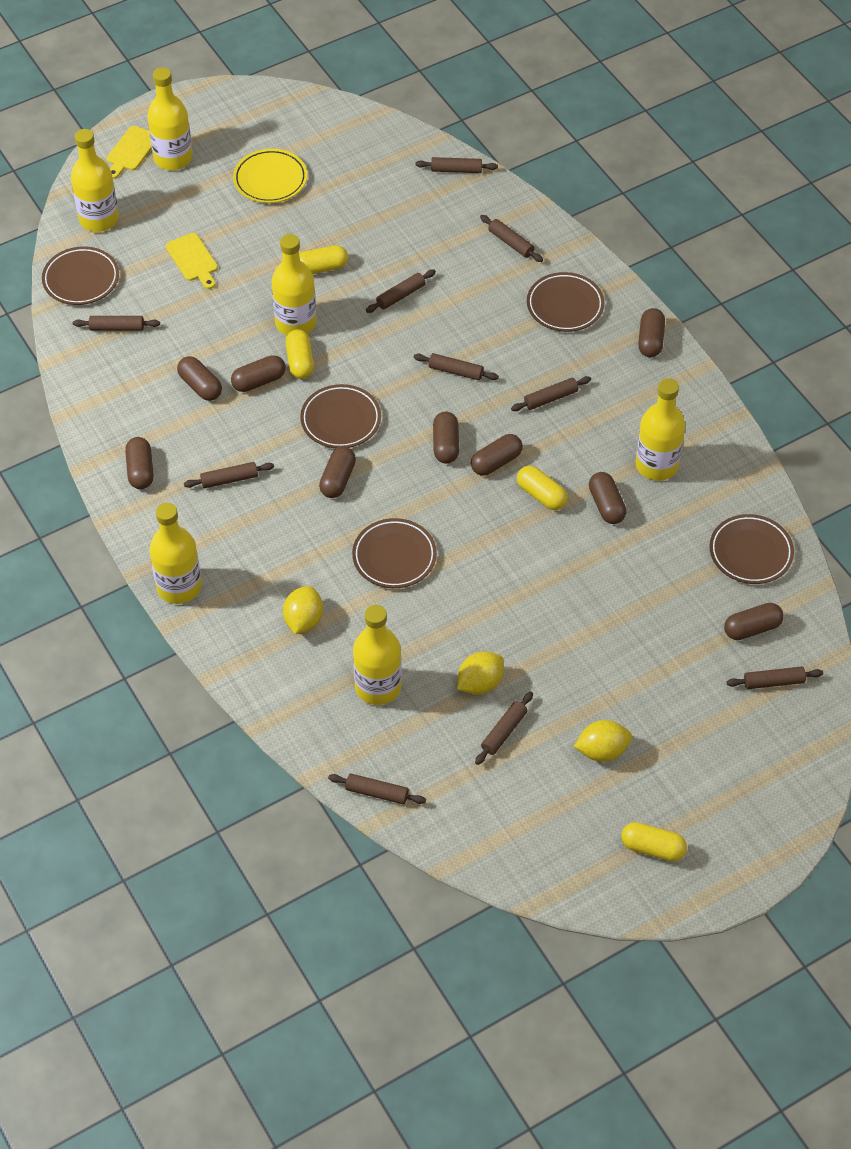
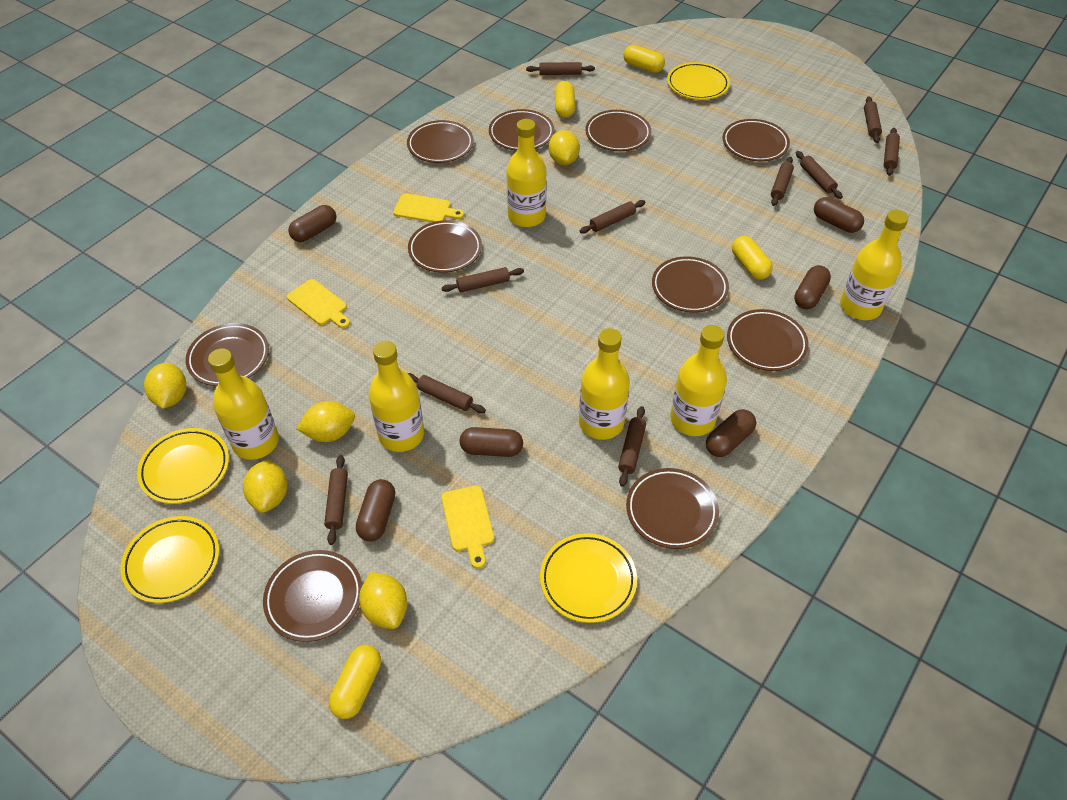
brown capsule: [125,437,153,489] [177,356,222,401] [231,355,286,392] [319,447,356,498] [433,412,459,464] [471,434,523,476] [589,472,626,524] [638,308,665,357] [724,603,784,640] = 9 -> [288,205,336,242] [356,479,395,541] [460,427,523,457] [706,409,756,457] [794,265,831,309] [814,197,864,233] = 6
brown plate: [42,246,119,305] [300,384,381,448] [352,518,437,588] [527,272,604,332] [709,514,794,584] = 5 -> [186,323,269,386] [263,550,362,642] [407,120,474,163] [408,220,482,273] [489,109,554,151] [585,110,651,151] [626,468,719,549] [652,256,729,313] [722,119,790,161] [727,309,809,371] = 10
yellow cutting board: [107,126,152,179] [165,233,218,289] = 2 -> [287,279,350,328] [393,193,464,222] [441,485,494,569] = 3
yellow lemon: [283,586,323,634] [457,651,504,695] [574,720,632,762] = 3 -> [144,363,186,409] [243,459,287,513] [296,401,355,442] [359,572,407,629] [548,130,580,165] = 5
yellow plate: [233,149,307,203] = 1 -> [120,516,219,603] [137,428,229,504] [540,533,637,623] [667,62,730,100] = 4

